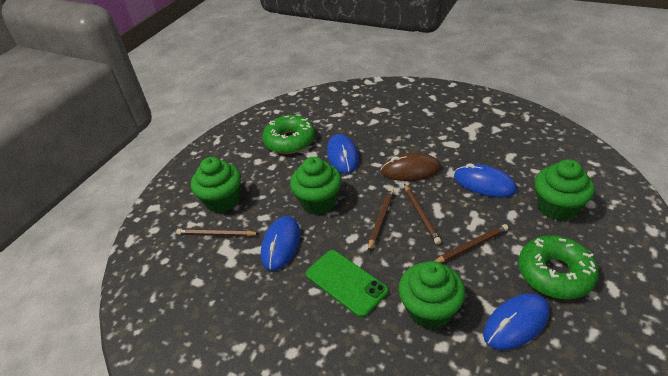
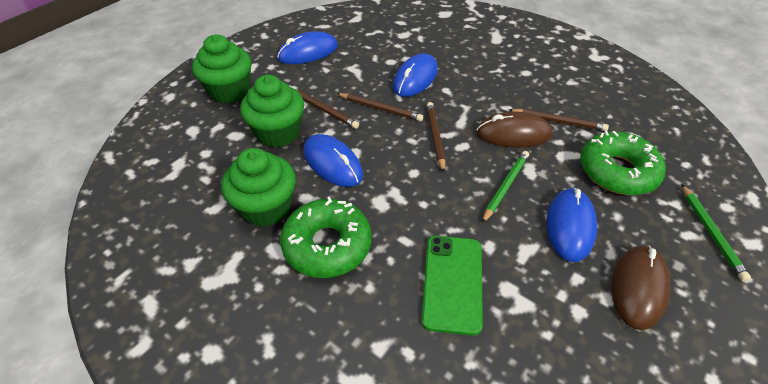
brown mouse: [380,153,441,181] = 1 -> [476,112,553,148] [612,245,670,330] = 2
green cupcake: [191,157,241,213] [290,157,342,214] [398,261,465,329] [534,159,595,221] = 4 -> [192,34,252,103] [221,148,296,227] [240,75,304,148] = 3
green pencil: none = 0 -> [482,151,529,223] [682,184,751,281] = 2

